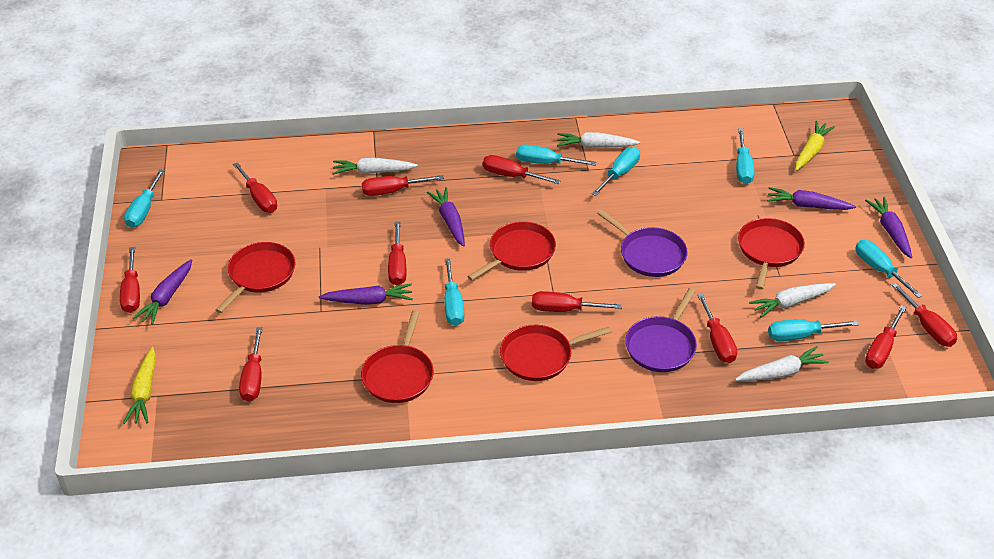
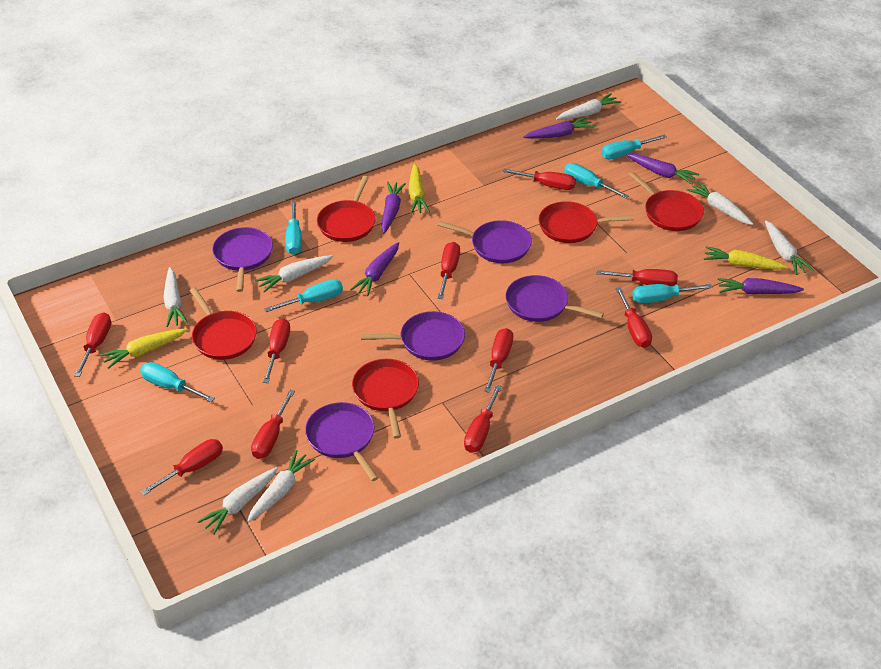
purple pan: [597,210,688,277] [625,288,697,372] = 2 -> [212,227,273,292] [305,402,378,481] [361,311,465,361] [438,220,532,263] [506,275,604,322] = 5
turquoise screwdriver: [124,169,165,228] [444,258,464,326] [516,144,596,166] [591,147,640,196] [736,128,754,184] [768,319,859,341] [856,240,923,298] = 7 -> [140,362,215,402] [264,279,343,312] [285,201,302,255] [564,163,629,198] [601,134,667,159] [632,284,713,303] = 6
white carrot: [332,158,418,175] [557,132,640,148] [735,346,829,381] [749,283,836,318] = 4 -> [164,267,188,327] [197,467,278,535] [247,450,315,523] [255,255,333,293] [556,93,621,120] [686,182,753,225] [765,220,814,275] = 7
yellow carrot: [123,347,156,424] [795,121,835,171] = 2 -> [100,328,187,369] [408,163,430,214] [704,246,788,270] = 3

